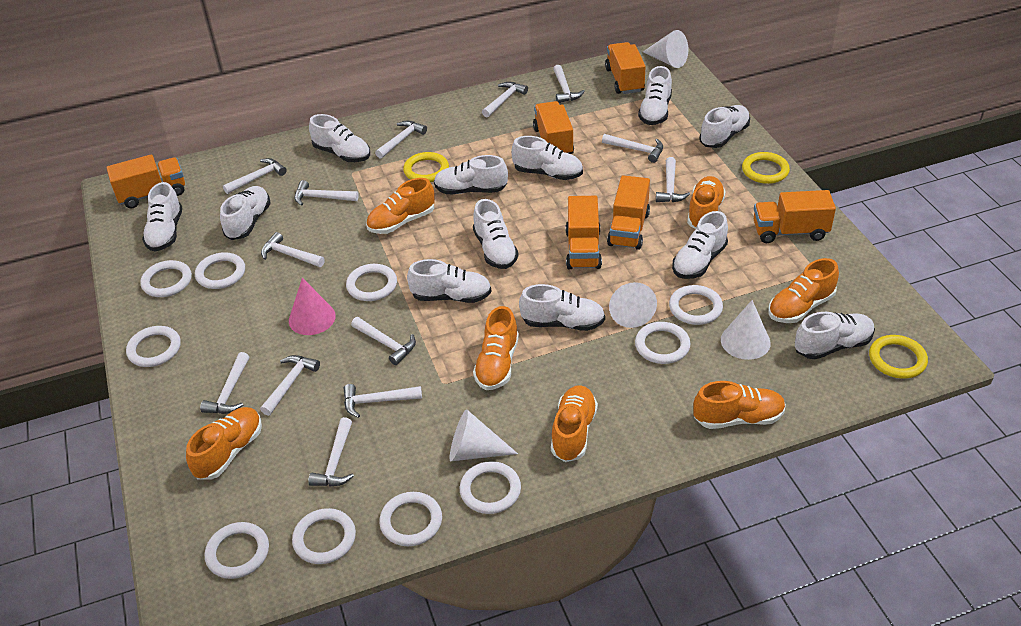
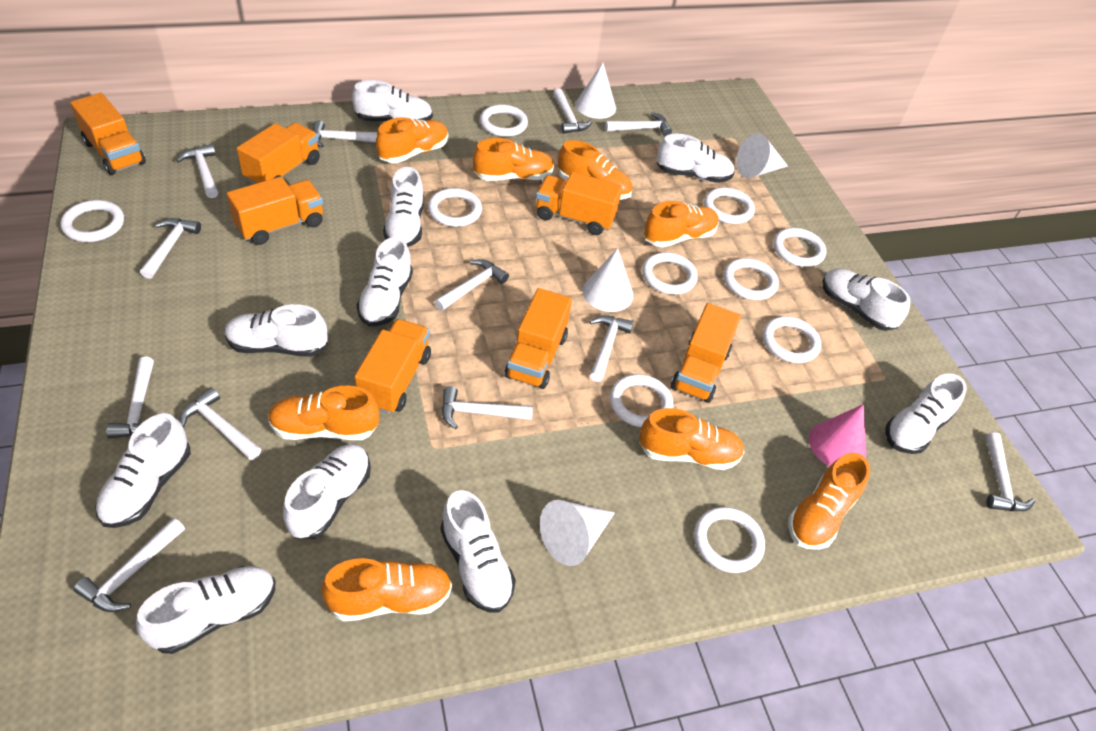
orange shoe: [186,407,262,480] [366,178,435,234] [473,306,519,390] [551,385,598,462] [687,176,726,229] [693,381,786,429] [769,258,839,323] = 7 -> [268,386,379,440] [321,558,452,622] [376,117,448,163] [473,138,554,181] [558,140,632,200] [639,408,745,470] [644,201,719,248] [788,453,870,550] = 8
orange truck: [106,154,185,209] [533,101,574,154] [566,196,602,269] [605,42,646,94] [607,175,650,250] [754,190,836,243] = 6 -> [70,93,146,175] [227,177,323,245] [237,123,320,184] [355,319,431,414] [504,288,572,389] [536,172,622,235] [671,303,741,403] = 7
white hammer: [200,352,249,414] [223,158,287,194] [260,355,320,416] [261,232,325,267] [294,180,359,206] [308,417,354,486] [344,384,422,418] [351,317,416,365] [375,121,427,159] [482,82,528,117] [553,65,585,103] [602,134,663,163] [656,157,690,202] = 13 -> [74,518,185,612] [106,357,154,438] [140,218,201,279] [176,144,218,198] [180,387,261,460] [313,120,377,147] [435,259,509,311] [442,386,533,429] [553,89,592,134] [589,315,634,382] [605,112,672,136] [986,432,1035,511] = 12
white shoe: [142,182,182,252] [220,186,271,240] [309,114,370,162] [407,259,492,303] [434,155,508,194] [473,199,519,269] [511,136,583,180] [519,284,605,331] [638,66,672,125] [672,211,728,279] [699,105,750,148] [795,312,875,360] = 12 -> [95,413,190,528] [136,566,275,654] [225,304,328,357] [283,444,371,539] [352,80,433,121] [357,237,413,326] [383,167,424,247] [441,490,516,612] [657,133,735,183] [822,268,911,331] [885,373,967,454] = 11
yellow ring: [403,152,449,182] [742,152,790,184] [869,335,928,379] = 3 -> none = 0

